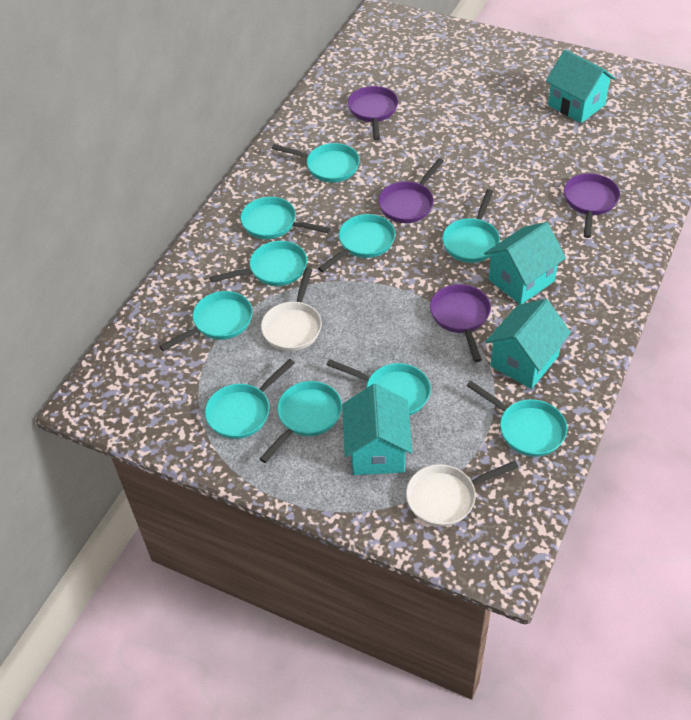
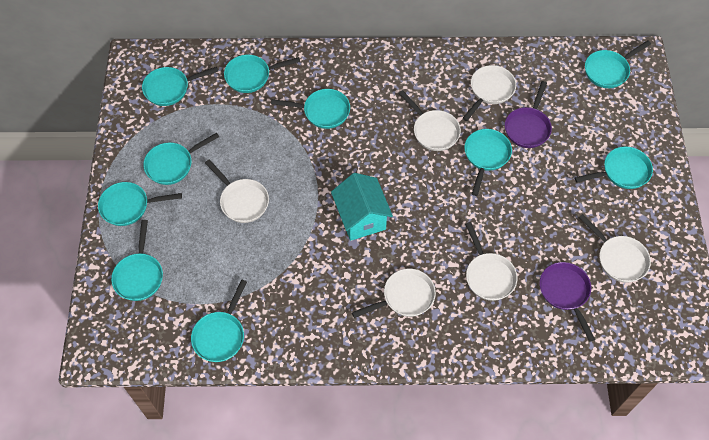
purple pan: [348,86,398,140] [378,158,444,223] [430,284,491,362] [564,173,620,238] = 4 -> [505,81,552,148] [540,262,595,342] = 2
turquoise house: [342,384,413,475] [484,222,566,304] [486,299,571,389] [546,49,616,123] = 4 -> [331,173,393,241] = 1
white pan: [261,268,322,351] [406,461,519,527] = 2 -> [205,160,269,223] [352,269,436,318] [399,90,461,151] [463,65,516,121] [465,222,518,301] [579,214,651,283] = 6

